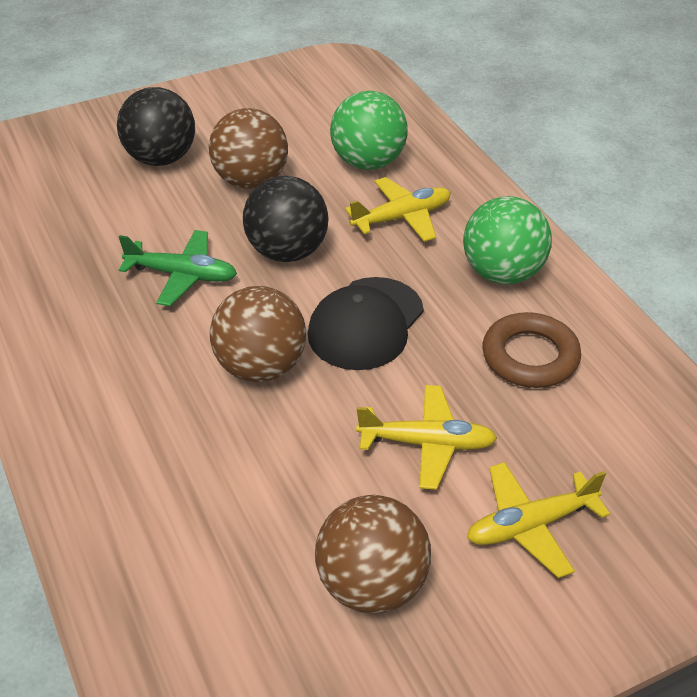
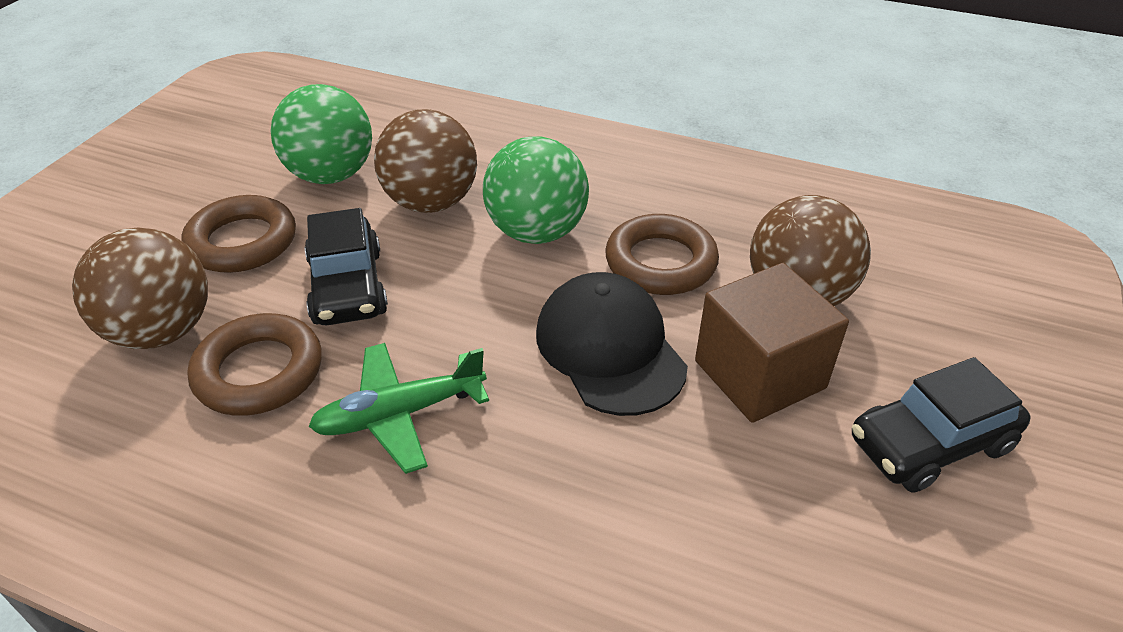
black ball: [117,87,195,166] [243,176,329,262] = 2 -> none = 0
black car: none = 0 -> [305,208,388,325] [852,357,1031,493] = 2
brown cube: none = 0 -> [695,263,849,423] = 1
brown ring: [483,312,581,388] = 1 -> [181,195,296,273] [187,313,322,416] [605,214,719,295] = 3
yellow plane: [345,177,451,242] [356,385,497,490] [467,462,610,578] = 3 -> none = 0

